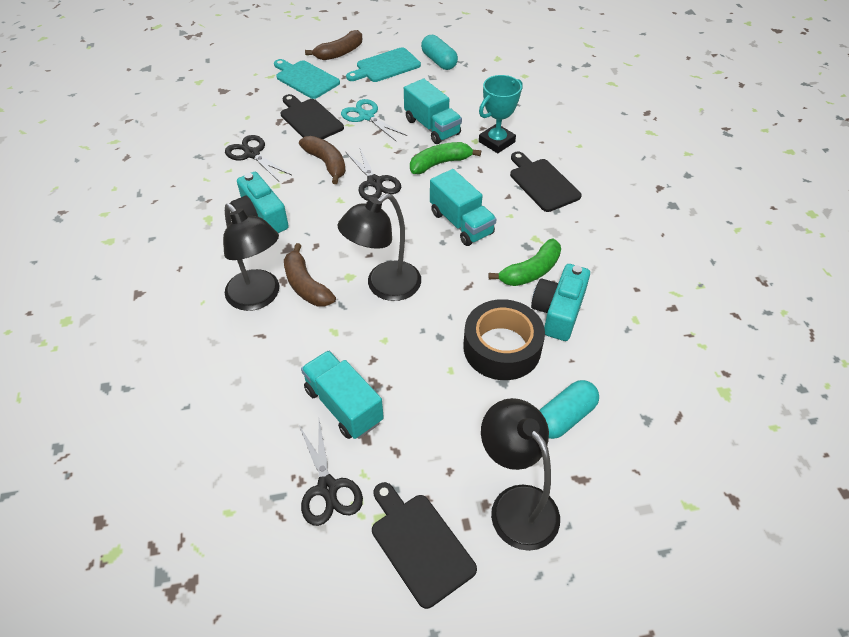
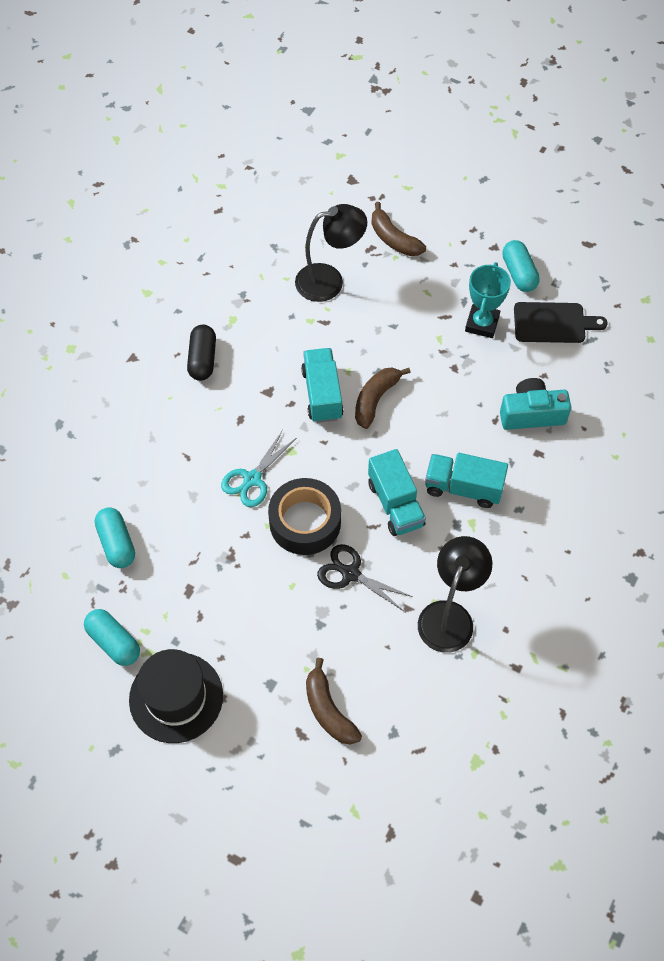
black capsule: none = 0 -> [187,325,216,381] = 1
black cutting board: [280,94,344,139] [372,482,477,609] [510,151,582,212] = 3 -> [514,302,608,343] = 1
black hat: none = 0 -> [129,649,223,743] = 1
black lamp: [223,203,279,311] [338,193,421,301] [481,398,560,551] = 3 -> [295,204,367,302] [418,536,492,653] = 2
black scissors: [225,135,292,181] [299,420,363,526] [345,146,401,201] = 3 -> [317,544,413,611] = 1
green banana: [410,142,481,174] [489,239,561,286] = 2 -> none = 0
turquoise camera: [230,172,289,233] [531,264,590,341] = 2 -> [500,378,571,430] = 1
turquoise capsule: [421,35,458,70] [539,380,599,439] = 2 -> [84,609,140,666] [95,507,135,568] [502,240,540,292] = 3
turquoise cutting board: [274,59,340,99] [346,47,421,82] = 2 -> none = 0

